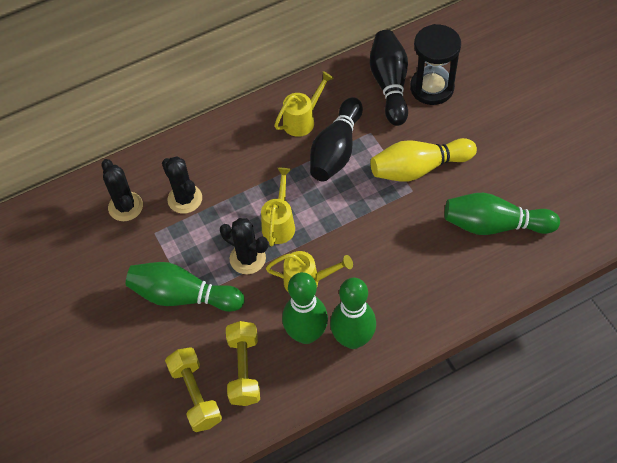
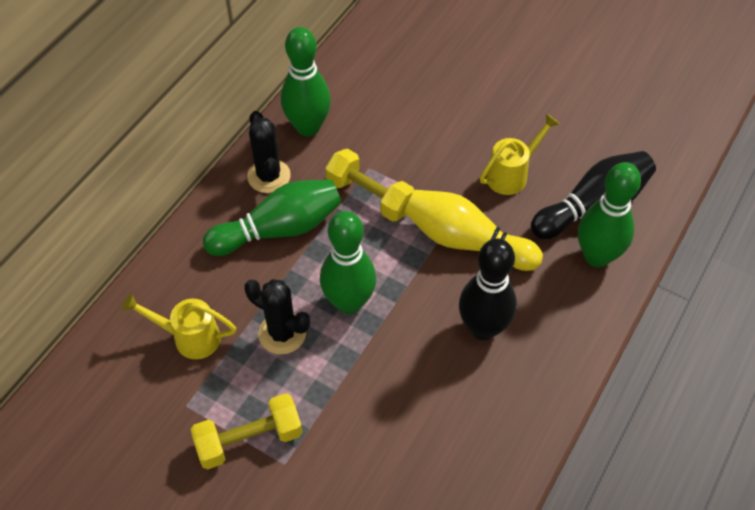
black cactus: [101,159,143,221] [162,156,202,214] [220,218,268,274] = 3 -> [244,279,310,354] [247,111,291,193] = 2
black hourglass: [410,24,461,105] = 1 -> none = 0
yellow watering can: [261,168,295,246] [266,251,353,293] [274,71,334,137] = 3 -> [122,293,236,359] [480,113,560,195] = 2

